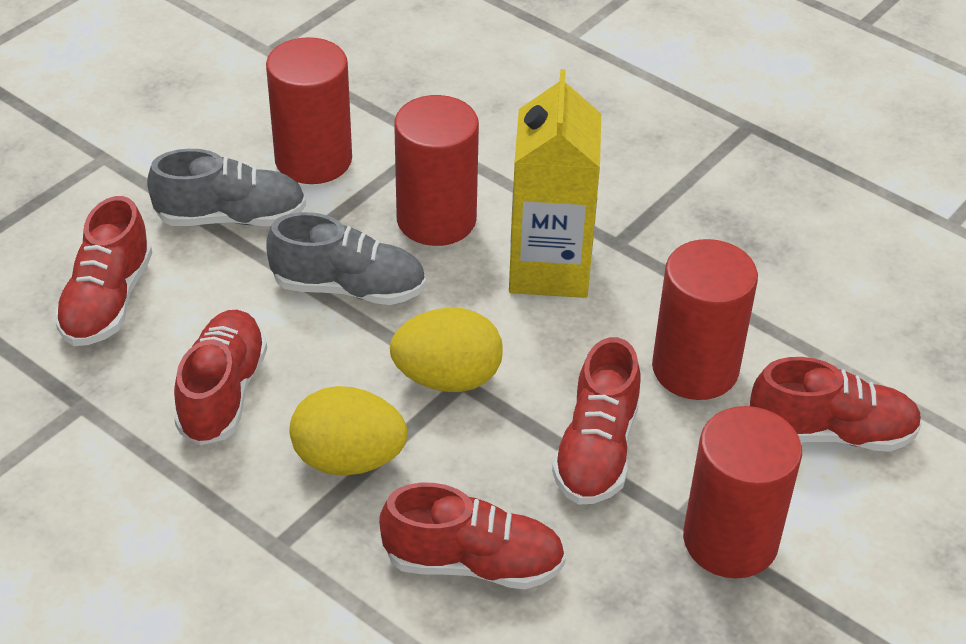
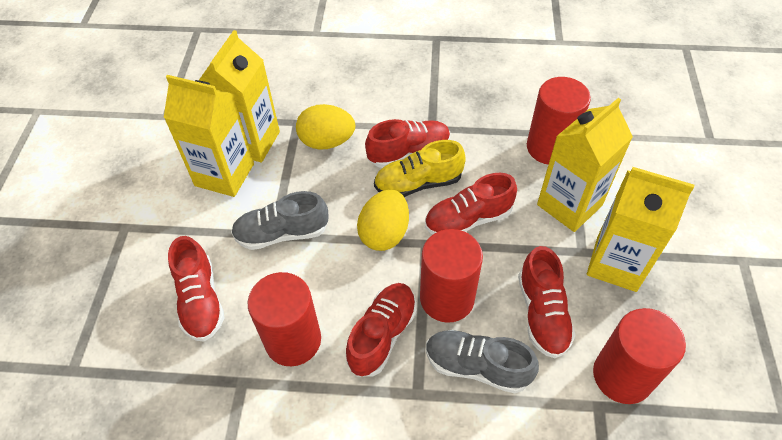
yellow carton: [509,69,601,298] = 1 -> [164,75,254,197] [199,30,280,162] [537,98,633,232] [587,167,694,292] = 4
yellow shoe: none = 0 -> [374,140,466,197] = 1

